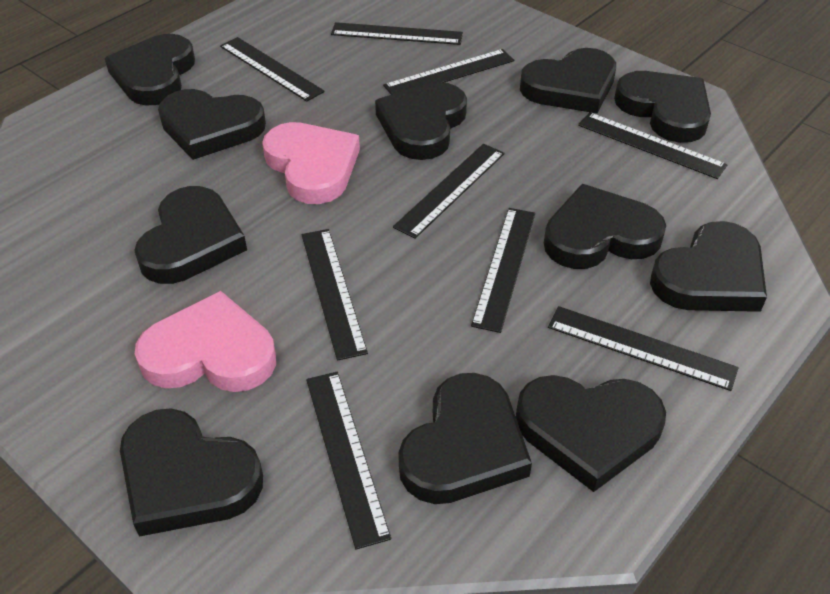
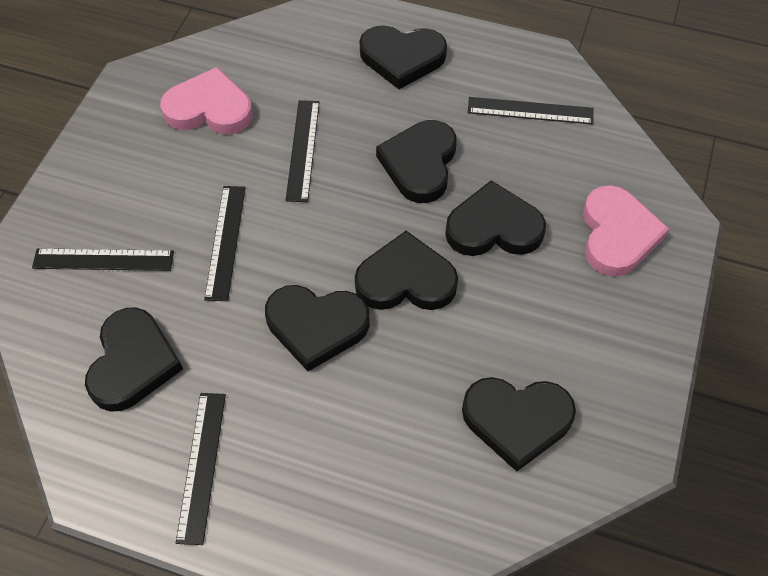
black heart: [105,34,195,105] [120,408,263,537] [134,186,247,284] [158,89,266,160] [375,82,467,160] [398,373,532,504] [516,375,666,492] [520,48,616,113] [544,184,666,269] [614,71,711,143] [650,221,767,312] = 11 -> [85,307,183,412] [265,285,370,371] [355,231,458,310] [360,25,447,89] [376,120,457,203] [445,180,546,256] [462,377,576,472] = 7
black ruler: [220,37,325,102] [302,229,368,361] [306,372,391,550] [331,22,463,45] [383,49,514,95] [393,144,505,239] [471,208,535,333] [548,306,739,391] [578,112,728,179] = 9 -> [32,248,174,271] [176,393,226,545] [204,186,246,301] [286,100,320,202] [468,97,594,124] = 5

